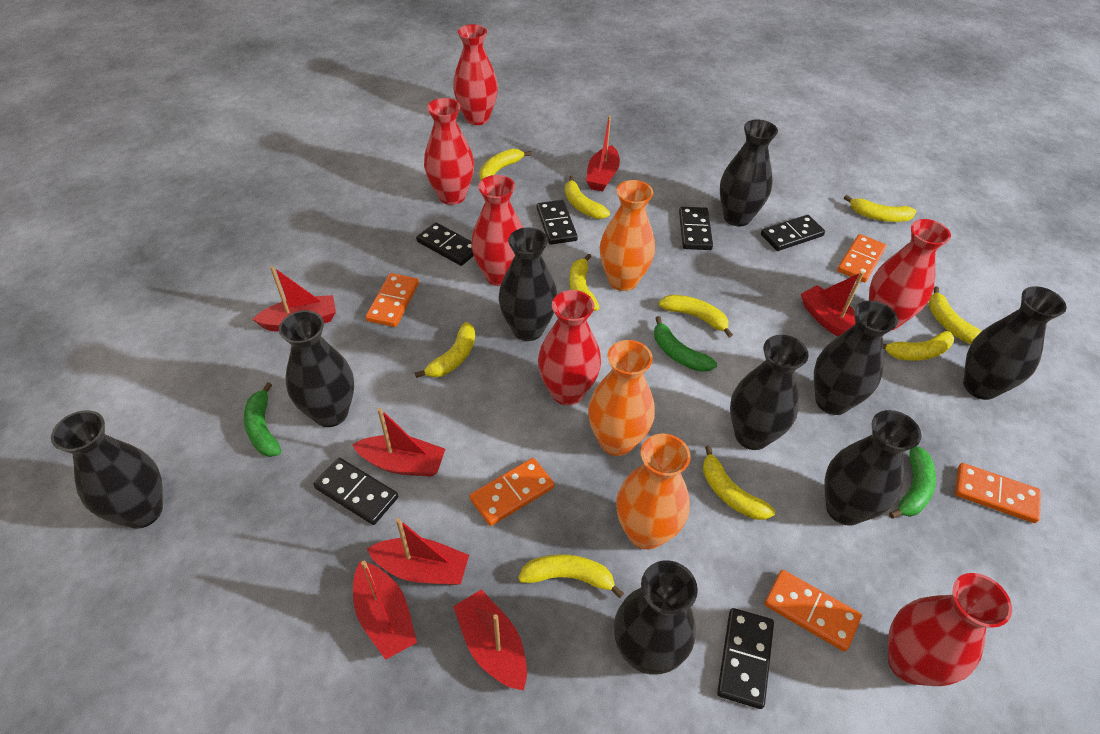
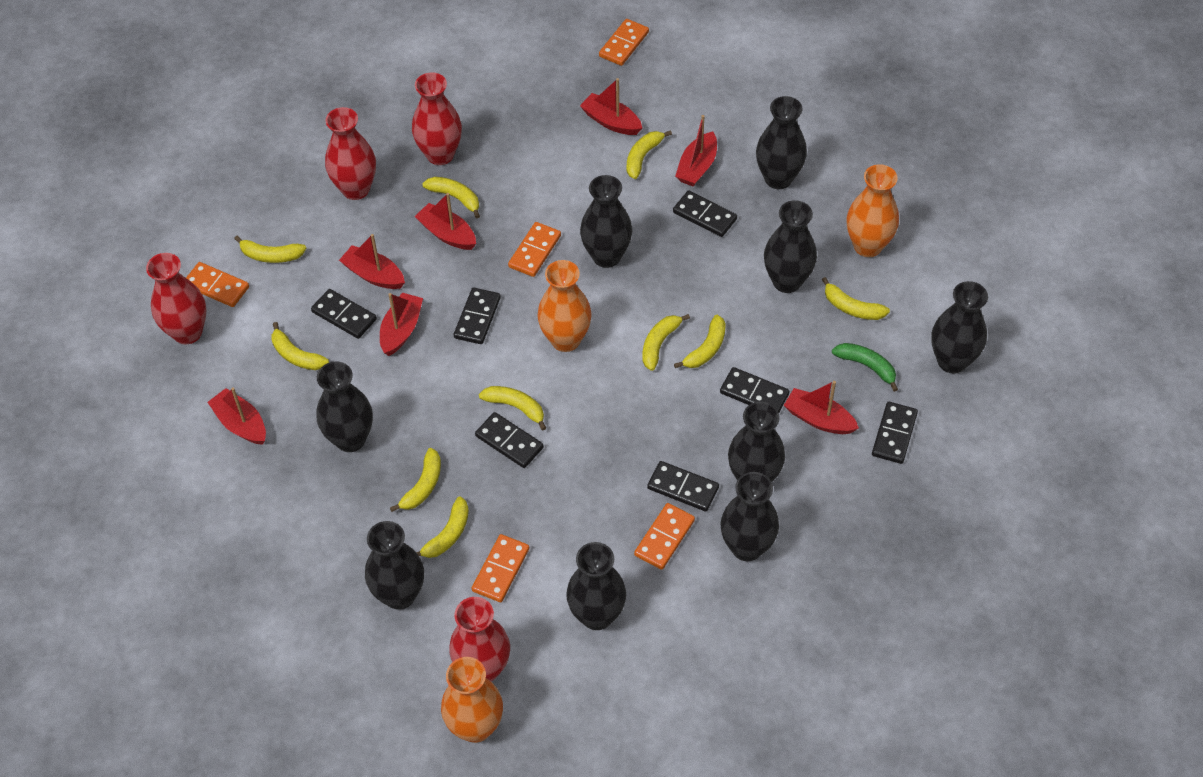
black domino: [313,458,398,525] [416,222,474,266] [537,200,578,245] [679,207,713,250] [717,608,774,709] [761,215,825,251] = 6 -> [311,289,377,339] [454,288,501,344] [475,412,544,468] [647,461,719,511] [673,190,737,237] [720,367,789,413] [872,402,918,464] = 7
green banana: [244,382,281,457] [654,316,717,372] [889,446,936,519] = 3 -> [832,343,898,392] = 1
red vase: [424,98,474,205] [453,24,498,125] [471,175,523,286] [538,290,601,405] [869,219,951,330] [888,573,1012,686] = 6 -> [146,253,206,344] [325,107,376,200] [412,72,462,165] [449,597,510,681] = 4

